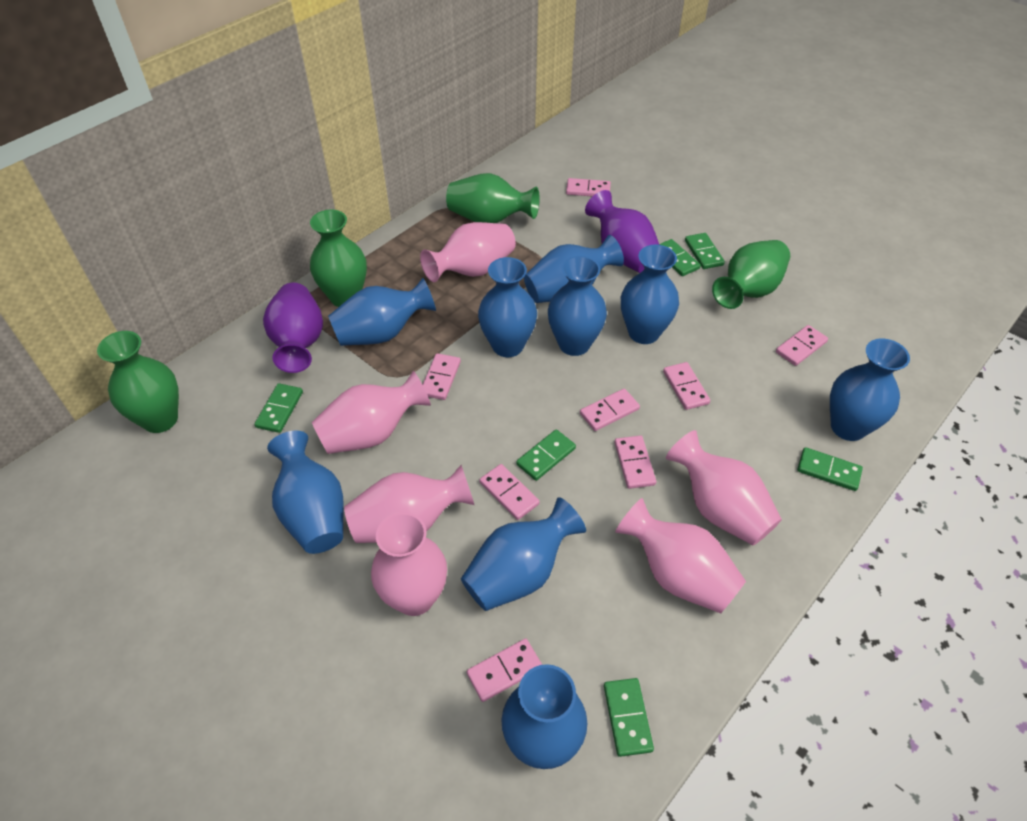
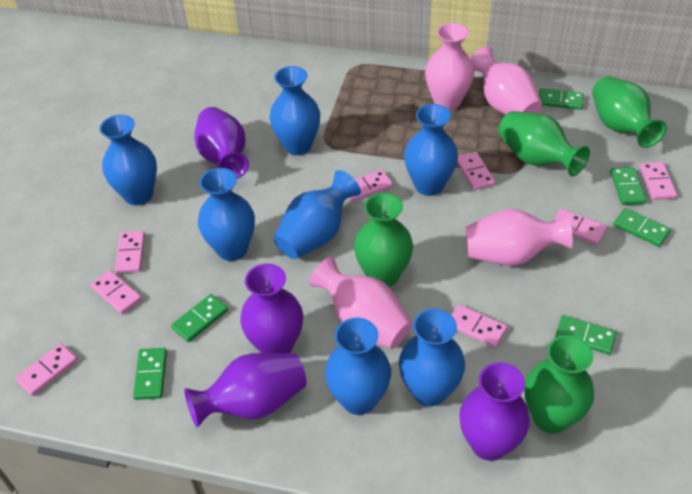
blue vase: [267,430,344,554] [328,278,436,346] [461,497,586,611] [478,257,537,357] [501,664,587,769] [524,235,624,303] [548,256,607,356] [621,245,679,344] [830,339,910,441] = 9 -> [100,115,157,205] [198,168,255,261] [269,66,320,155] [274,170,361,259] [325,318,391,415] [399,309,465,406] [404,104,458,196] = 7
pink vase: [312,371,431,454] [344,465,474,543] [371,512,447,616] [420,222,516,282] [615,498,746,614] [666,430,782,546] = 6 -> [309,257,413,349] [425,23,474,111] [465,209,573,266] [470,46,542,115] = 4
purple vase: [263,283,323,373] [585,190,659,273] = 2 -> [184,353,307,428] [194,107,249,179] [240,264,303,353] [459,362,530,461] = 4

